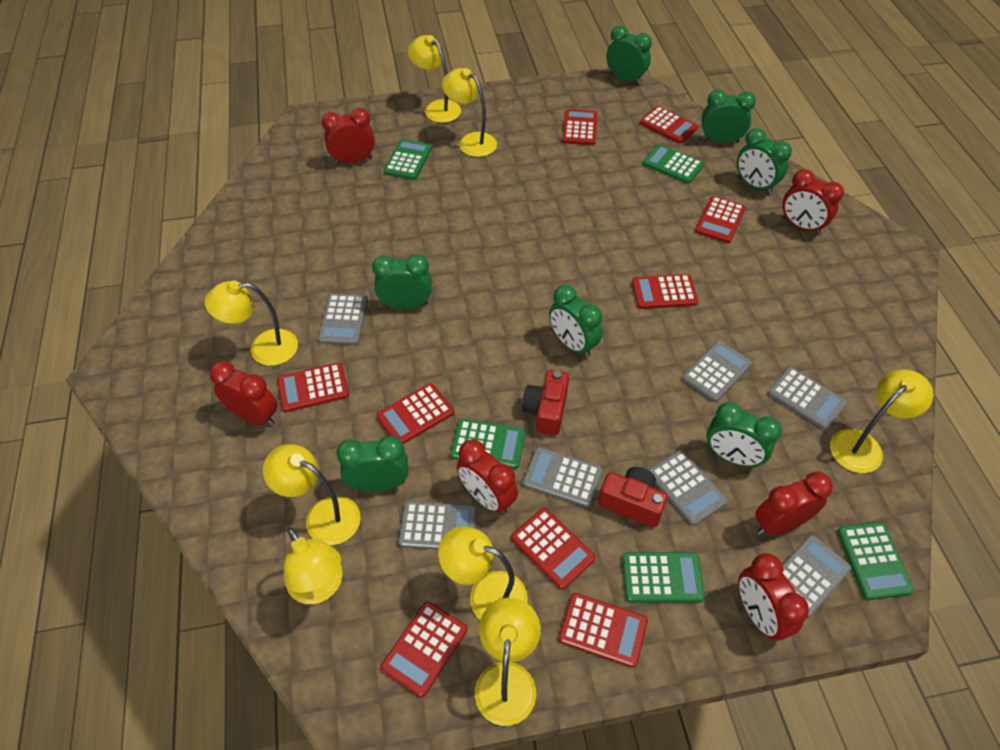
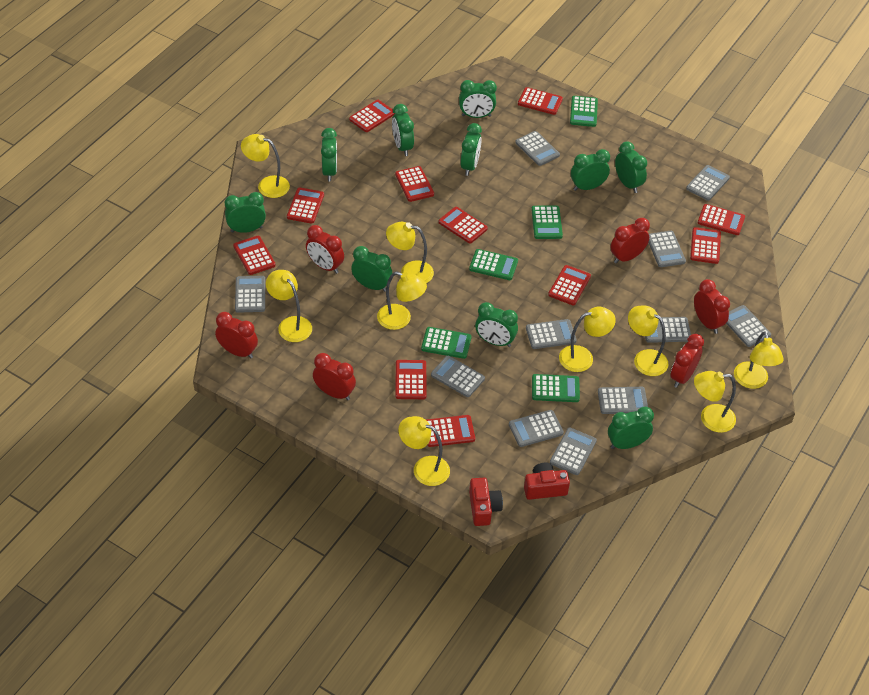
green clock: [336,436,408,492] [372,254,432,309] [549,285,603,358] [606,26,652,85] [702,89,756,143] [706,402,782,467] [737,128,792,194] = 7 -> [225,192,266,233] [321,128,337,181] [351,246,392,292] [392,104,414,156] [459,80,497,118] [460,123,482,176] [475,302,518,347] [571,149,610,191] [608,407,654,449] [615,142,647,193] = 10
grey calculator: [318,294,368,345] [398,501,477,550] [523,447,603,507] [648,450,728,526] [682,341,752,402] [768,367,847,430] [782,535,852,618] = 7 -> [235,276,265,313] [431,356,485,397] [509,410,564,447] [515,131,560,166] [526,319,576,349] [550,428,597,475] [598,387,648,414] [645,317,691,343] [648,231,686,267] [686,165,730,201] [726,305,771,347] = 11
red calculator: [277,362,349,412] [376,383,454,444] [381,601,467,697] [511,508,595,589] [559,593,648,667] [562,109,598,145] [632,274,698,309] [640,106,698,144] [695,196,746,243] = 9 -> [233,236,276,275] [287,187,324,224] [349,100,395,132] [395,166,434,202] [395,360,426,399] [426,415,475,447] [439,207,488,243] [518,87,563,115] [548,265,591,305] [690,227,721,264] [698,204,745,235] = 11
yellow lamp: [204,280,298,366] [263,444,361,545] [284,527,342,604] [408,35,461,123] [438,526,528,620] [442,68,497,157] [475,598,541,726] [830,369,933,473] = 8 -> [241,134,290,198] [266,270,312,342] [377,272,427,330] [386,222,434,283] [398,416,450,486] [559,307,616,372] [628,305,669,376] [694,371,736,433] [734,331,784,389] = 9

